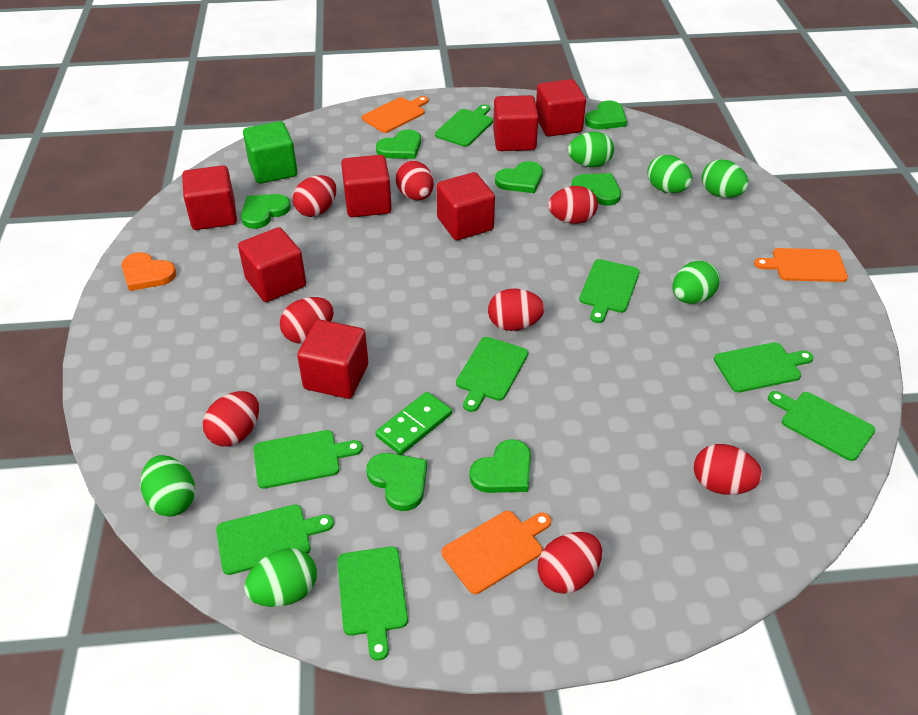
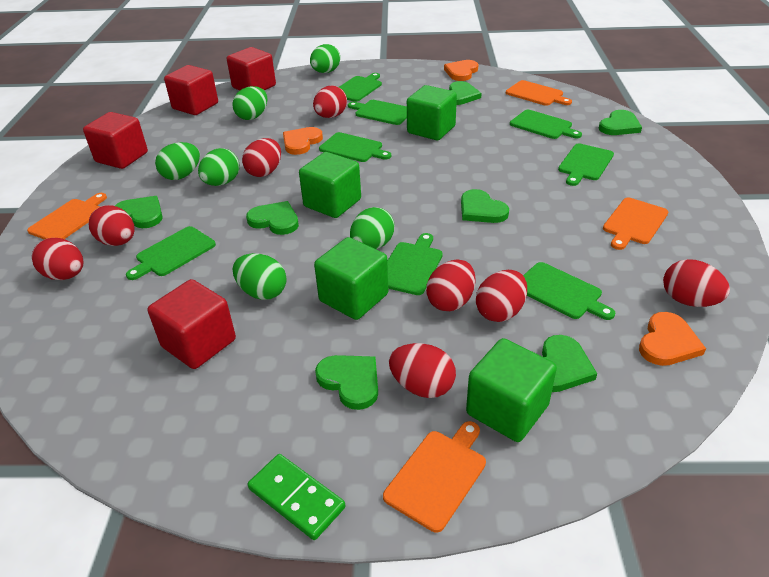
green cube: [243,121,297,184] = 1 -> [299,152,361,218] [314,237,389,320] [407,85,457,140] [466,338,557,442] = 4
orange cutting board: [362,96,428,133] [442,511,551,594] [754,248,848,282] = 3 -> [27,193,107,240] [383,421,486,533] [506,80,572,106] [603,198,668,250] = 4
orange heart: [121,252,176,291] = 1 -> [283,127,323,155] [444,60,479,81] [639,312,706,366] = 3
red cube: [182,165,237,230] [238,227,306,302] [297,320,368,399] [341,155,392,217] [437,172,495,240] [493,95,539,151] [536,79,586,136] = 7 -> [83,112,148,169] [148,279,236,369] [164,65,218,115] [227,47,276,91] = 4

